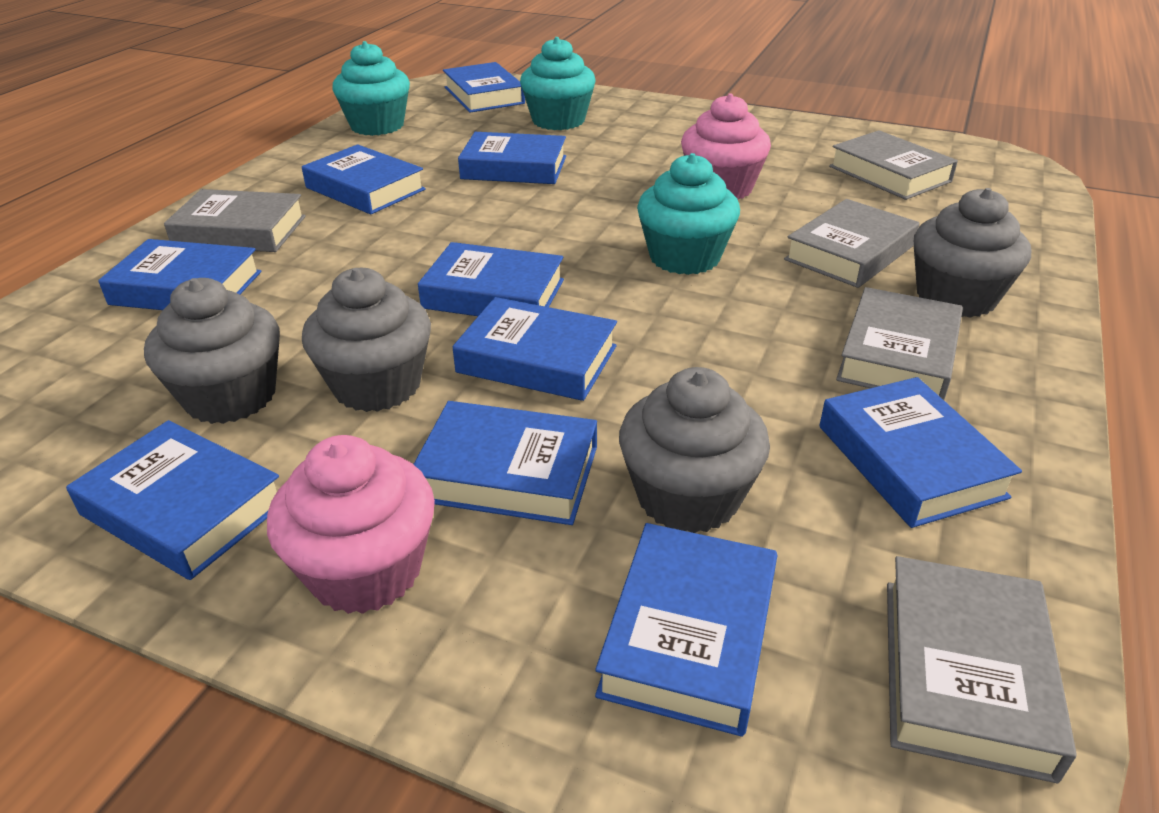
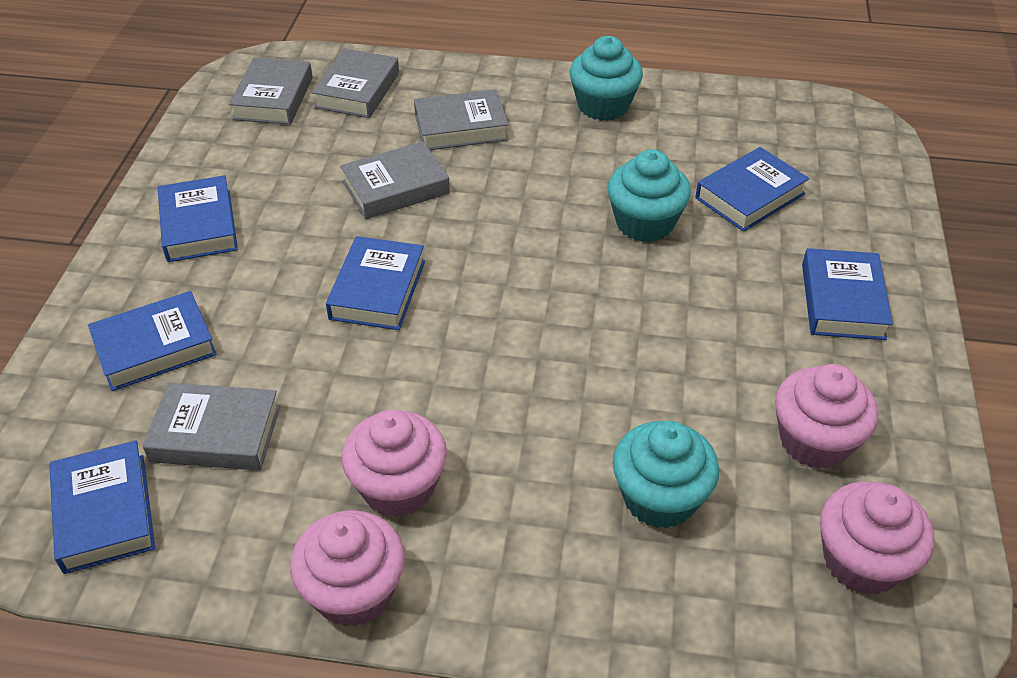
blue book: [66,420,279,580] [98,239,261,310] [302,144,426,214] [414,401,597,525] [418,242,564,316] [443,62,525,113] [453,297,617,401] [458,132,566,184] [595,523,777,737] [819,377,1022,528] = 10 -> [49,440,155,574] [88,291,217,391] [158,175,238,262] [326,236,425,330] [695,147,809,232] [802,248,893,340] = 6
grey cupcake: [144,278,280,424] [302,268,431,412] [619,367,770,533] [914,188,1031,318] = 4 -> none = 0
pink cupcake: [267,435,435,614] [681,93,771,199] = 2 -> [290,510,405,627] [342,410,447,517] [775,364,878,469] [820,481,934,595] = 4

